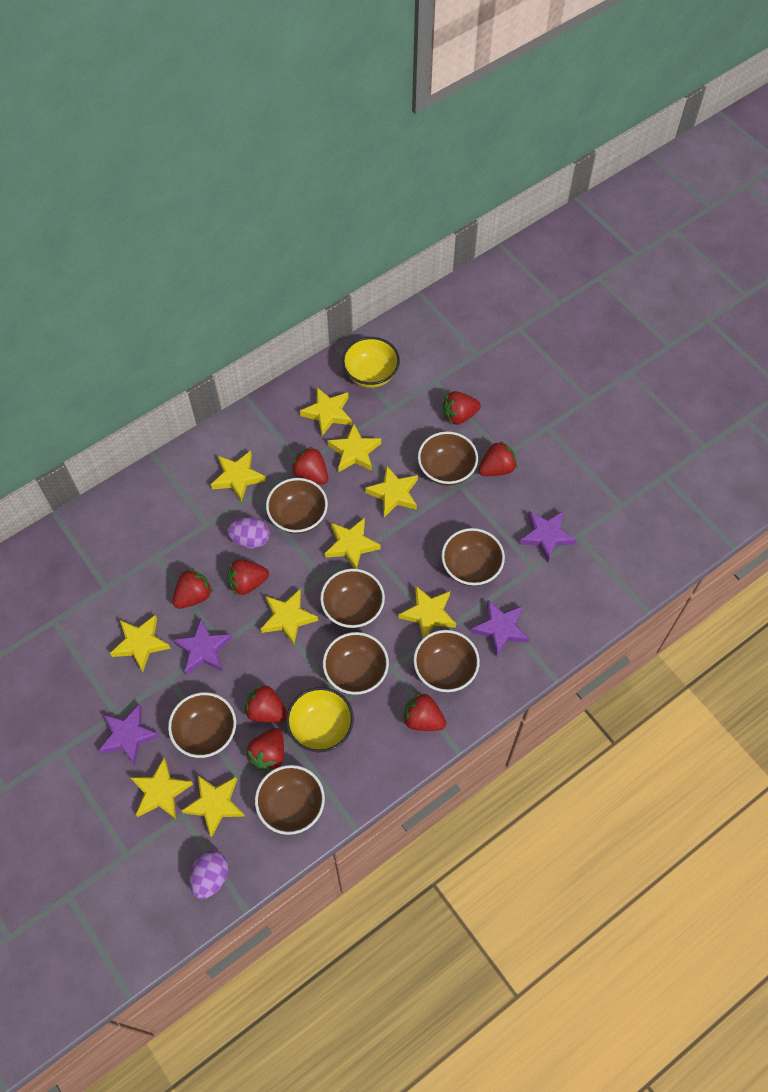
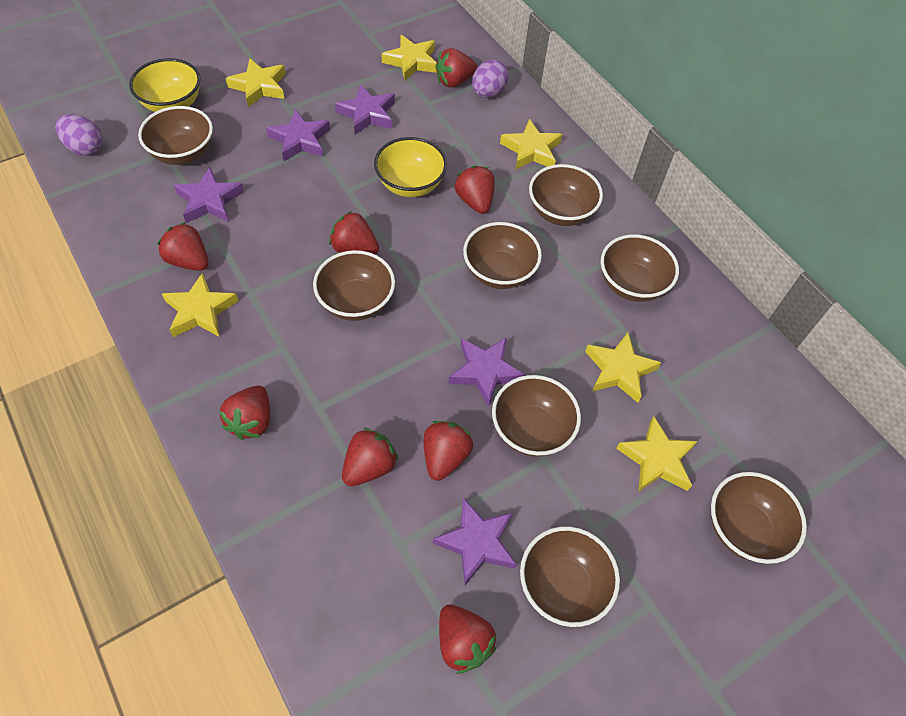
purple star: [98,704,160,765] [173,618,232,675] [471,600,529,657] [519,511,576,562] = 4 -> [174,167,244,223] [266,109,330,161] [335,84,395,135] [433,497,517,585] [449,337,525,407] = 5
yellow star: [110,615,171,672] [130,758,193,819] [181,775,245,838] [211,451,266,502] [261,589,318,645] [300,388,352,436] [325,517,381,569] [327,423,381,472] [365,465,418,517] [399,585,456,638] = 10 -> [162,272,239,337] [226,58,286,107] [381,35,437,81] [500,119,563,169] [585,333,661,403] [616,416,698,492] = 6

